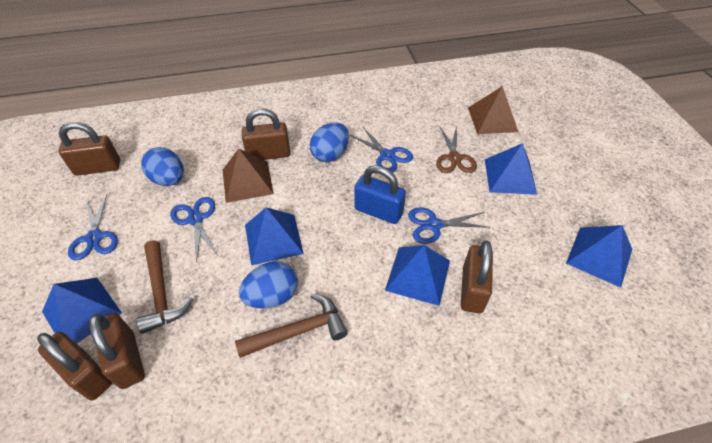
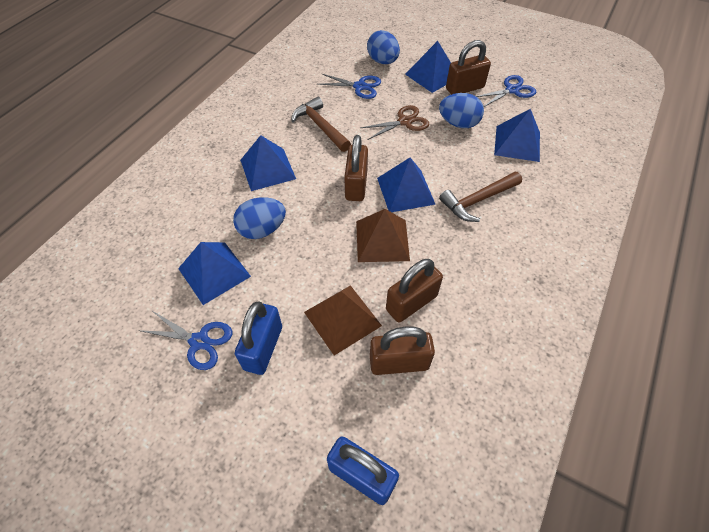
blue padlock: [354,165,406,224] = 1 -> [235,301,282,375] [327,437,399,505] = 2
blue scissors: [68,195,118,260] [170,197,217,263] [350,127,413,173] [408,207,491,244] = 4 -> [138,311,232,370] [318,73,381,99] [476,75,536,107] = 3
brown padlock: [37,332,112,401] [59,122,120,176] [89,313,145,389] [242,108,290,160] [461,241,493,313] = 5 -> [344,135,368,201] [370,326,435,375] [386,259,443,323] [446,40,491,95] = 4

